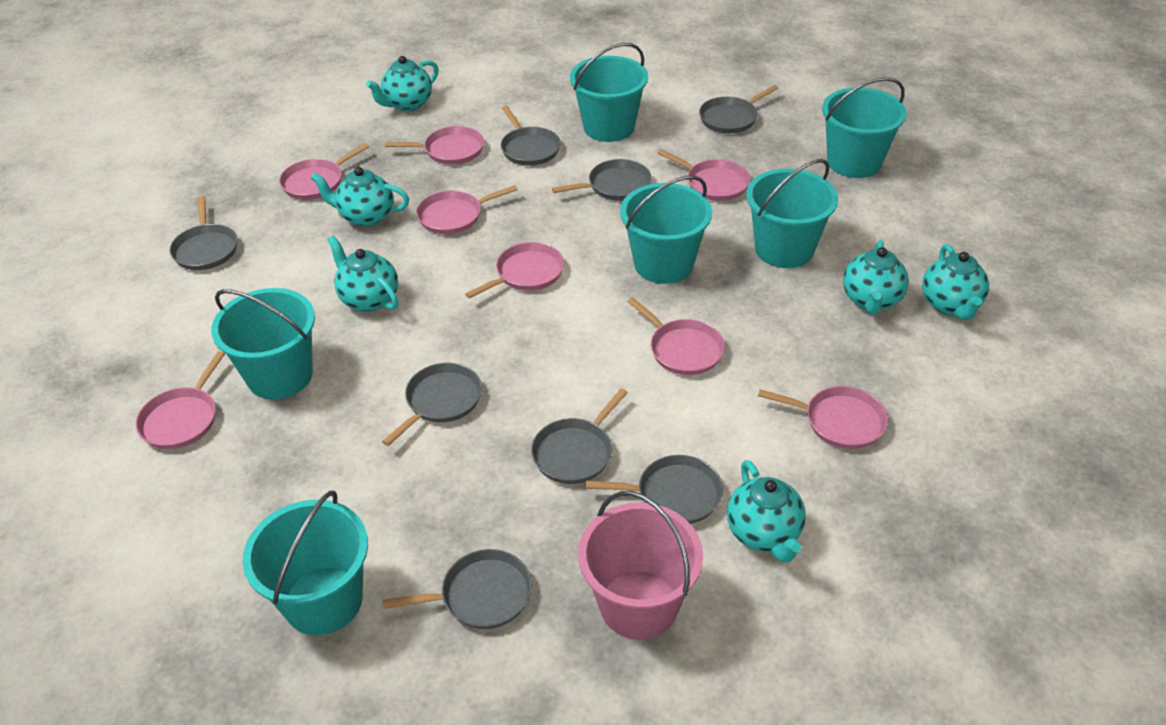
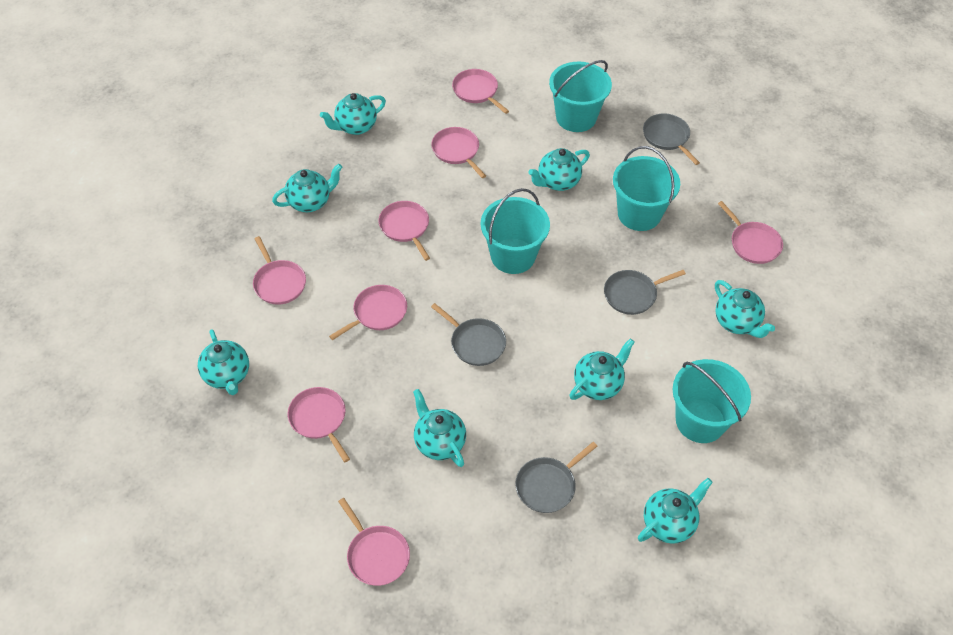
grey pan: [169,196,237,270] [382,363,482,446] [383,549,532,629] [501,106,561,166] [531,388,628,484] [552,159,651,201] [585,455,723,524] [699,85,778,133] = 8 -> [431,303,506,366] [515,442,597,513] [604,270,686,315] [643,114,700,165] = 4
pink bucket: [578,491,703,640] = 1 -> none = 0
turquoise bucket: [211,288,315,399] [242,491,368,635] [570,43,648,142] [620,176,712,284] [746,159,838,268] [822,77,907,178] = 6 -> [481,188,550,274] [549,60,612,132] [613,146,680,231] [673,359,751,443] = 4
turquoise teapot: [311,167,409,227] [327,236,398,312] [366,56,439,111] [727,460,806,563] [843,240,909,315] [922,244,989,320] = 6 -> [197,329,249,395] [272,164,342,212] [320,93,386,135] [413,389,466,467] [529,148,590,191] [569,339,635,400] [638,478,713,544] [715,280,775,338] = 8

